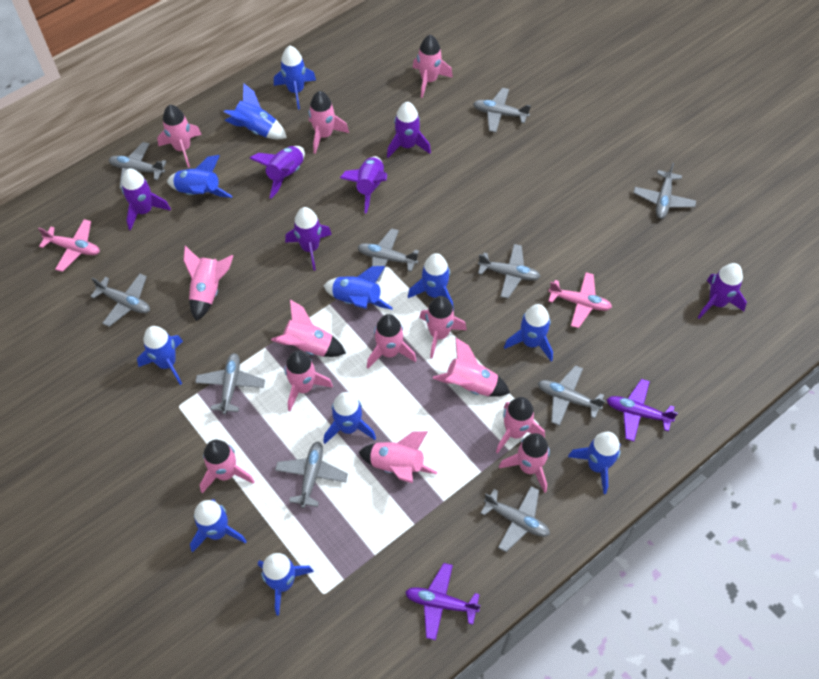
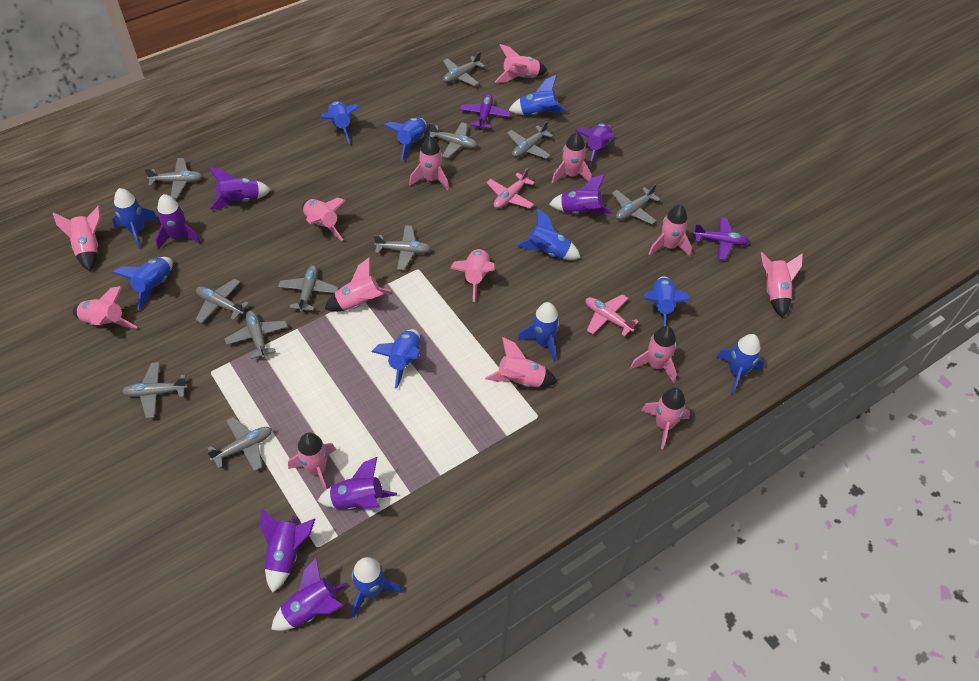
grey plane: [90,273,150,327] [109,142,167,189] [195,353,265,414] [275,441,348,508] [358,228,419,282] [473,88,531,132] [478,244,541,298] [480,486,550,552] [538,365,605,426] [634,163,696,219] = 10 -> [122,362,188,418] [144,158,203,198] [196,279,249,323] [207,417,272,471] [225,310,288,359] [278,265,339,312] [374,225,431,270] [429,122,477,158] [443,52,485,86] [507,121,553,159] [612,184,661,225] = 11
pink rocket: [157,105,202,168] [183,246,234,321] [200,440,255,493] [271,299,346,357] [285,351,333,411] [309,91,349,154] [359,431,437,483] [367,314,417,369] [413,35,453,98] [419,296,467,359] [432,338,510,397] [496,397,545,454] [499,433,550,493] = 13 -> [52,205,101,271] [73,286,137,328] [288,433,336,491] [302,198,346,241] [325,257,391,312] [409,136,449,191] [450,248,495,302] [485,337,557,388] [495,44,548,83] [552,132,592,183] [630,326,677,383] [641,387,690,449] [649,205,692,256] [761,252,803,318] = 14
purple rocket: [122,169,171,231] [249,146,305,199] [285,207,332,271] [340,156,387,213] [387,102,431,158] [698,263,747,319] = 6 -> [155,194,201,249] [209,167,271,210] [260,509,315,593] [271,557,348,631] [318,457,397,509] [549,174,612,214] [575,123,615,166] = 7

